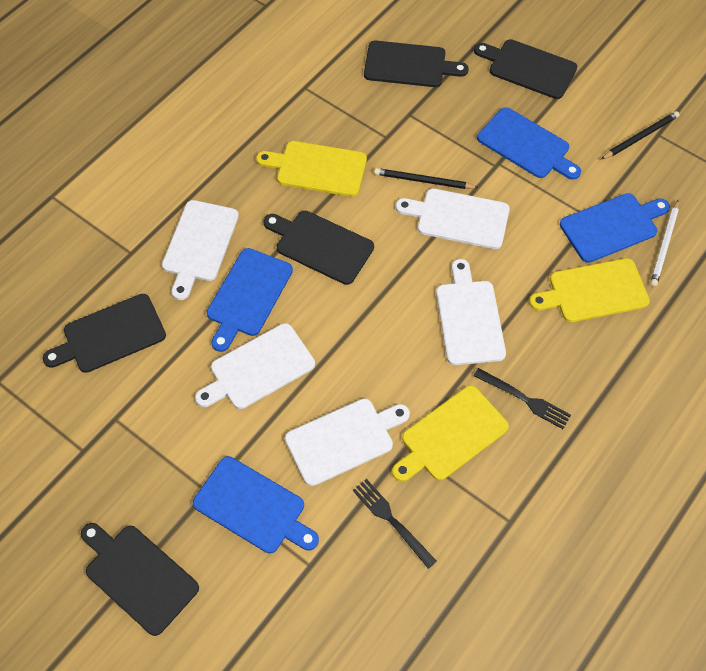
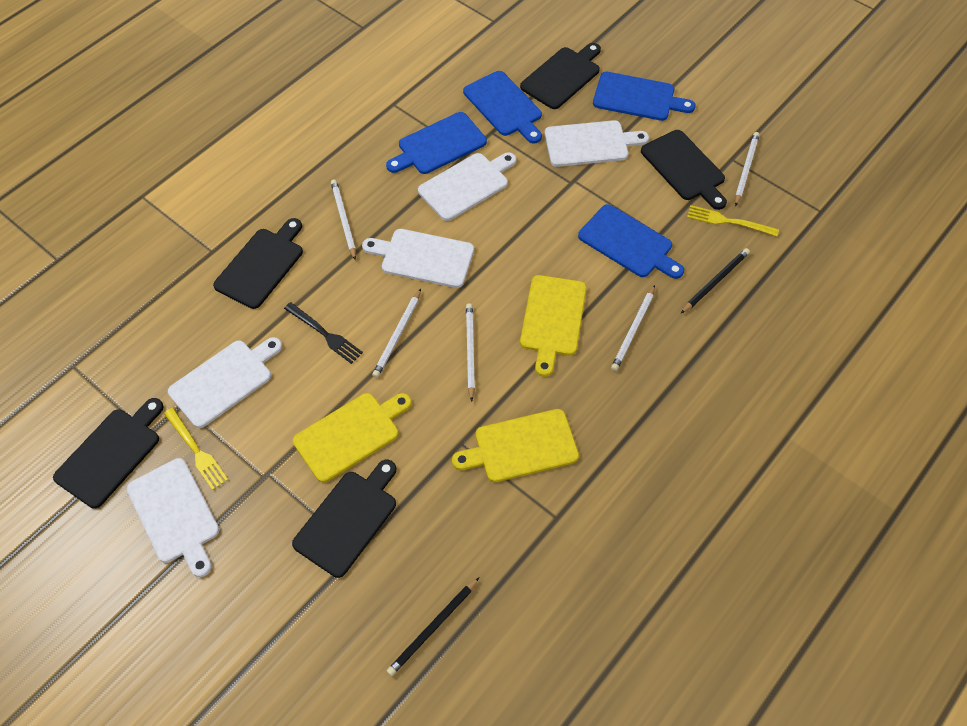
black fork: [353,479,437,569] [474,368,571,429] = 2 -> [284,302,363,364] = 1
white pencil: [650,200,679,287] = 1 -> [331,179,356,260] [372,289,421,378] [466,303,475,402] [611,285,655,371] [735,132,760,206] = 5
yellow fork: none = 0 -> [164,408,228,490] [687,205,779,236] = 2

